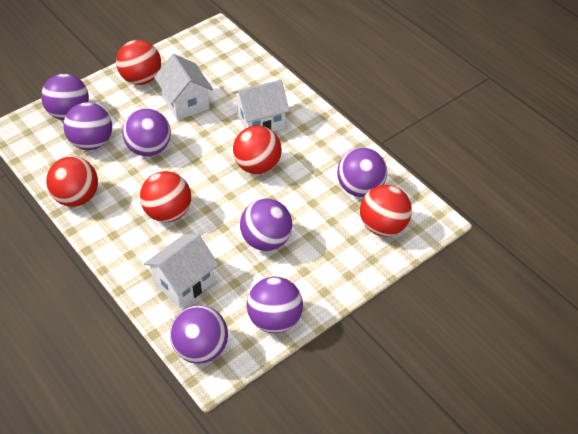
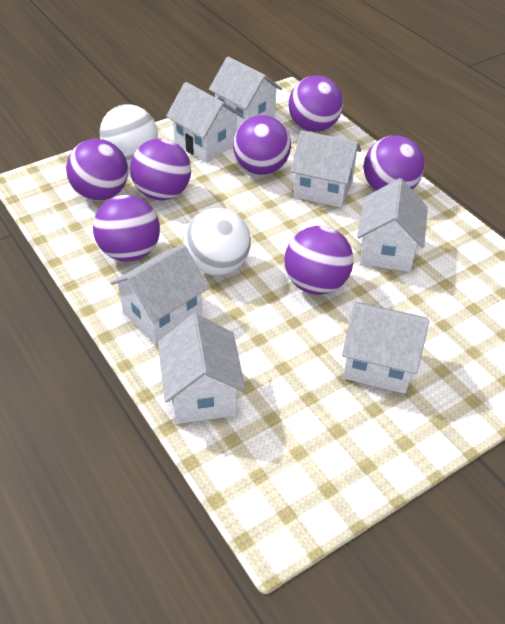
red ball: [46,156,98,207] [116,40,161,85] [140,171,191,222] [233,125,282,174] [360,185,412,236] = 5 -> none = 0
white ball: none = 0 -> [100,104,158,164] [184,208,251,275] = 2
white house: [144,234,219,308] [154,54,213,120] [232,79,289,131] = 3 -> [111,245,209,344] [158,313,246,424] [166,82,243,162] [209,56,282,128] [290,131,361,208] [342,302,429,394] [357,178,428,272] = 7

